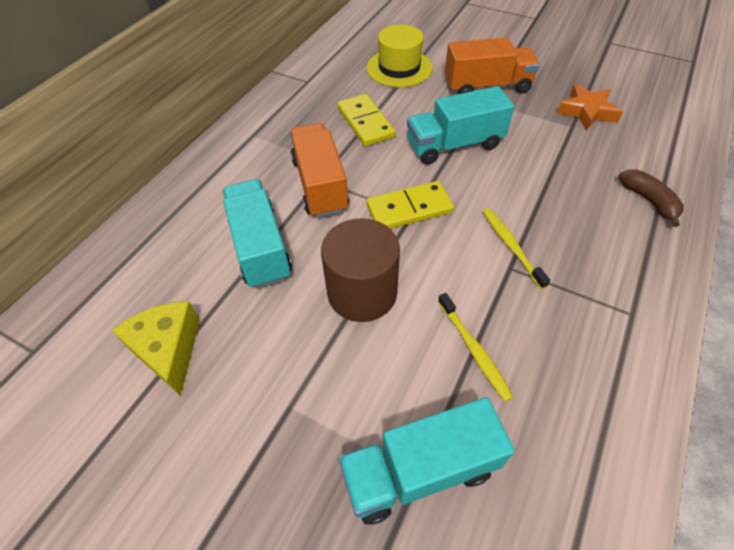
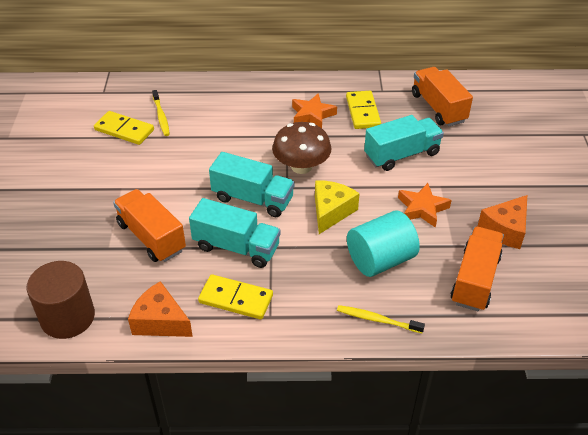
brown banana: [619,170,684,227] = 1 -> none = 0
brown mushroom: none = 0 -> [272,122,332,174] = 1
orange cheese: none = 0 -> [128,281,193,337] [478,195,527,249] = 2
orange star: [557,84,623,131] = 1 -> [292,93,337,128] [398,183,452,228] = 2
orange truck: [290,123,349,218] [445,37,540,94] = 2 -> [113,189,186,262] [412,67,473,126] [451,227,504,311] = 3
turquoise cylinder: none = 0 -> [347,210,420,277] = 1
yellow domino: [338,94,396,146] [366,181,454,229] = 2 -> [94,111,154,145] [198,274,273,319] [346,91,381,129] = 3
yellow hat: [367,25,433,87] = 1 -> none = 0

